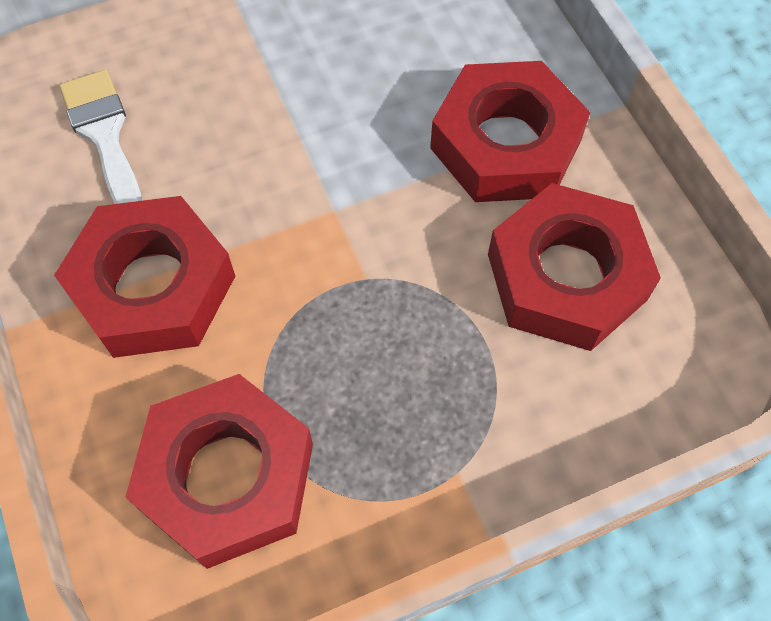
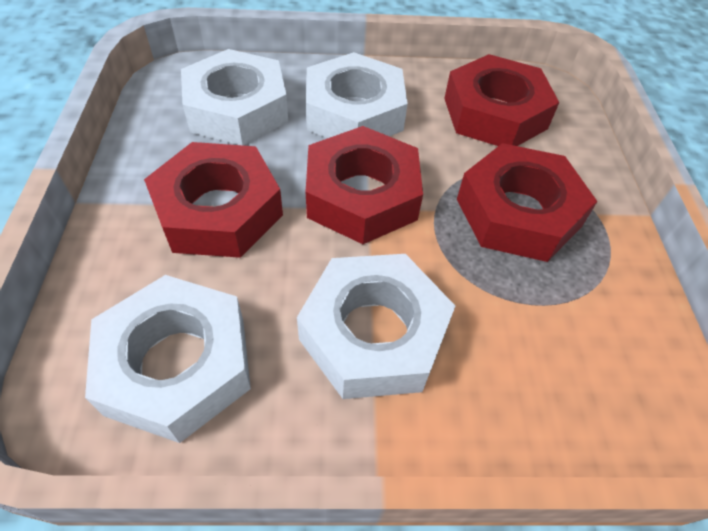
white brush: [60,70,143,204] = 1 -> none = 0
white nut: none = 0 -> [85,275,251,443] [181,49,288,145] [297,254,455,399] [306,52,408,138] = 4

